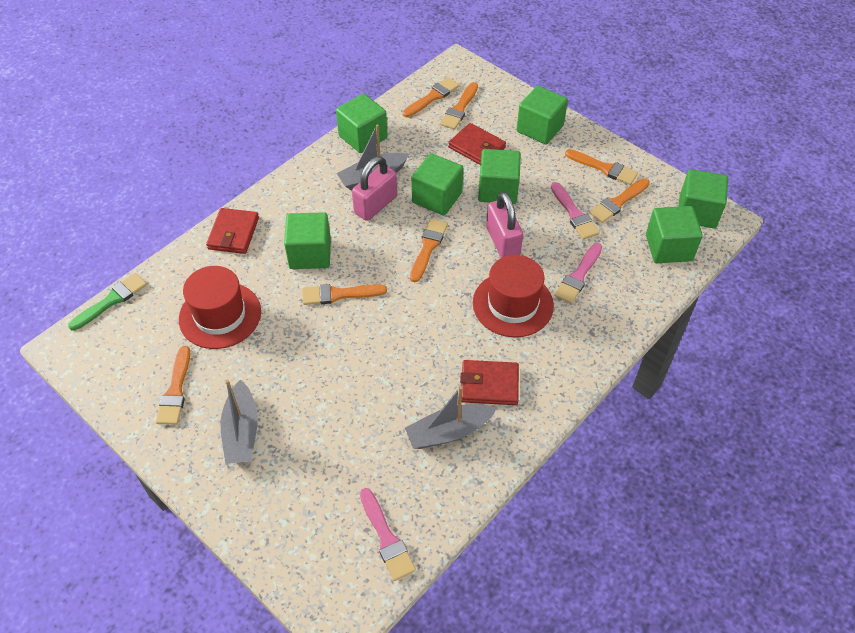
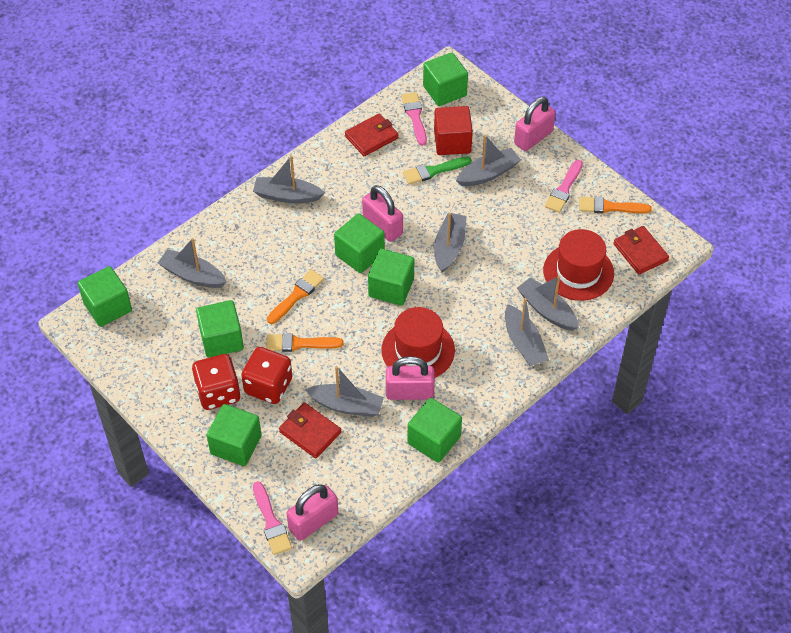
grey boat: [221,380,258,464] [337,124,409,191] [405,386,497,449] = 3 -> [158,238,227,288] [253,156,325,203] [305,366,384,417] [434,212,467,273] [456,135,521,186] [505,298,549,366] [517,276,579,331] = 7
orange brush: [156,346,190,425] [302,284,387,305] [403,77,459,117] [410,218,448,282] [440,82,478,130] [565,149,638,185] [589,178,650,223] = 7 -> [266,333,344,352] [267,269,324,324] [579,197,652,213] = 3
pink padlock: [352,156,397,221] [486,192,523,258] = 2 -> [287,484,338,541] [362,185,403,242] [386,356,435,400] [514,97,556,151] = 4
red cube: none = 0 -> [434,106,473,155] = 1
red dice: none = 0 -> [192,354,241,410] [241,347,292,404] = 2

